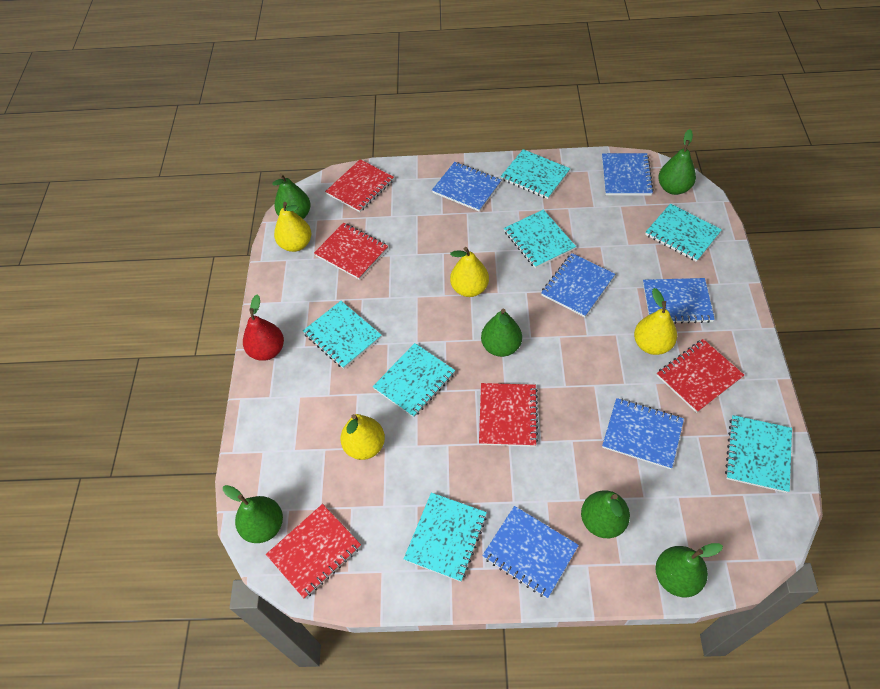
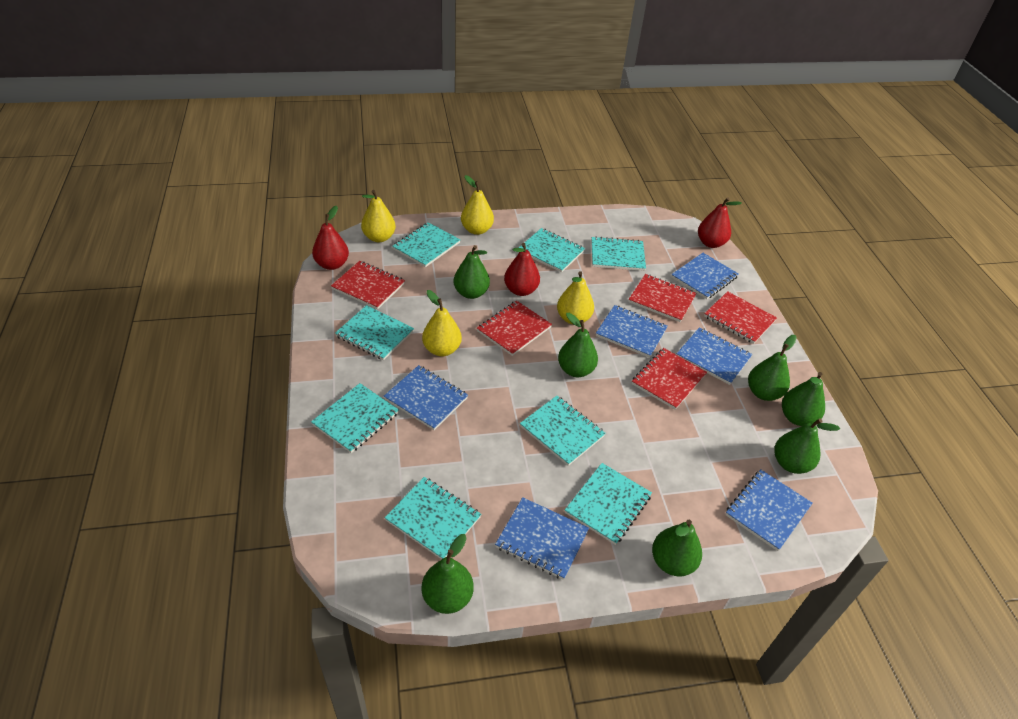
green pear: [223,485,283,543] [272,173,311,219] [481,309,522,357] [581,490,630,538] [655,543,723,597] [658,129,696,195] = 6 -> [422,534,474,614] [453,245,490,299] [558,313,598,377] [652,520,702,577] [748,335,797,401] [774,418,840,474] [782,372,825,426] = 7
red pear: [243,294,284,361] = 1 -> [312,206,349,270] [504,243,540,296] [698,197,742,248] = 3
turquoise notebook: [303,301,382,369] [373,343,455,418] [404,492,487,582] [500,149,570,199] [504,209,576,269] [645,204,722,262] [725,415,792,493] = 7 -> [311,383,399,453] [335,305,414,360] [385,477,481,559] [392,222,461,267] [519,228,585,273] [520,396,606,466] [565,463,652,545] [592,236,646,271] = 8

